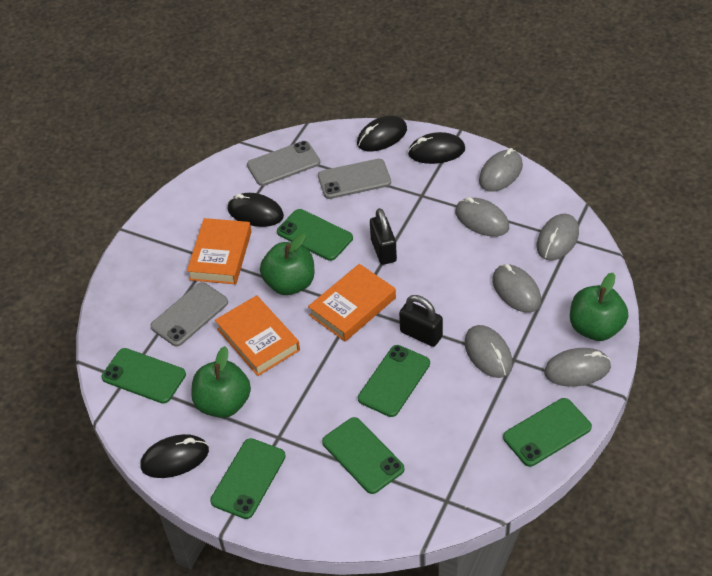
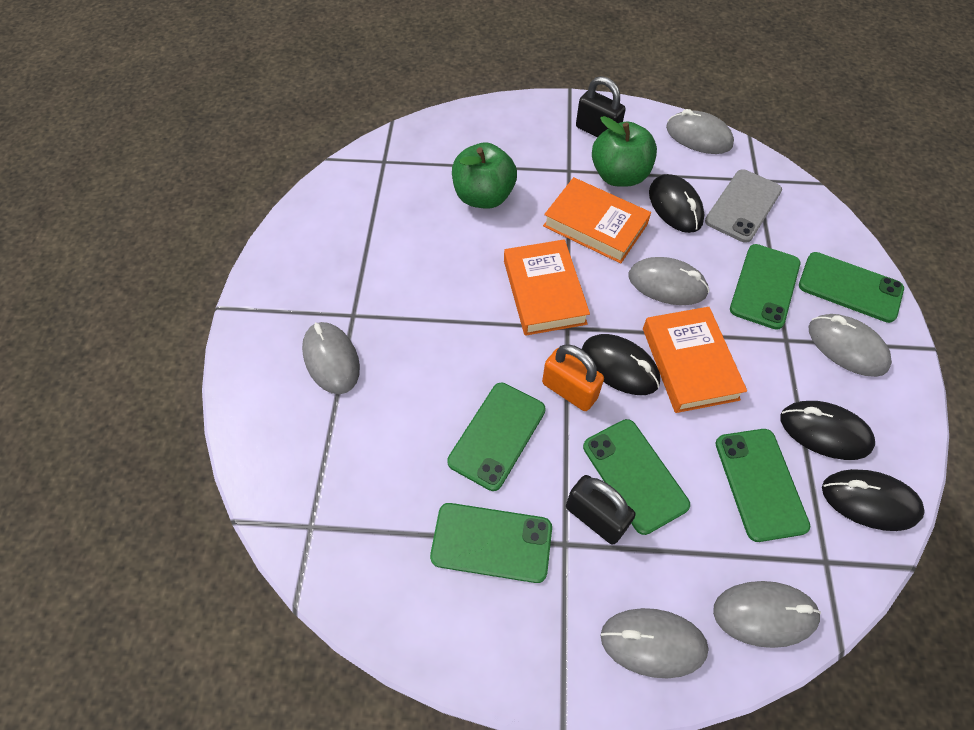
green apple: [191,346,251,418] [260,233,315,295] [570,273,628,341] = 3 -> [452,142,517,209] [592,116,657,187] = 2
grey phone: [150,282,228,346] [247,141,320,186] [318,159,391,199] = 3 -> [705,169,782,243] = 1
orange padlock: none = 0 -> [542,344,604,411] = 1

